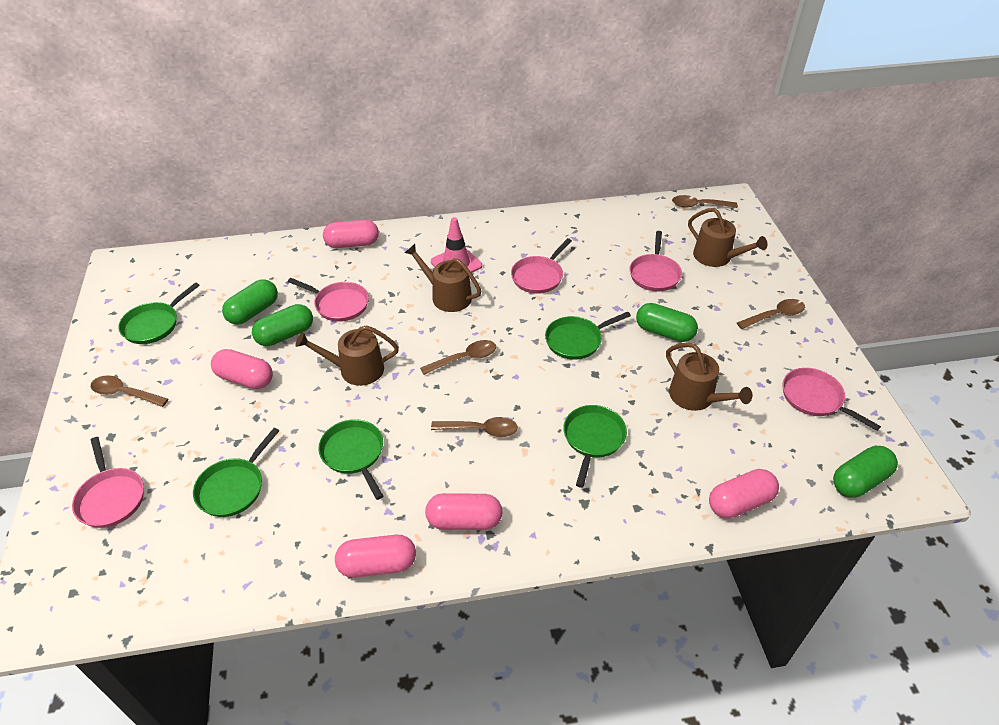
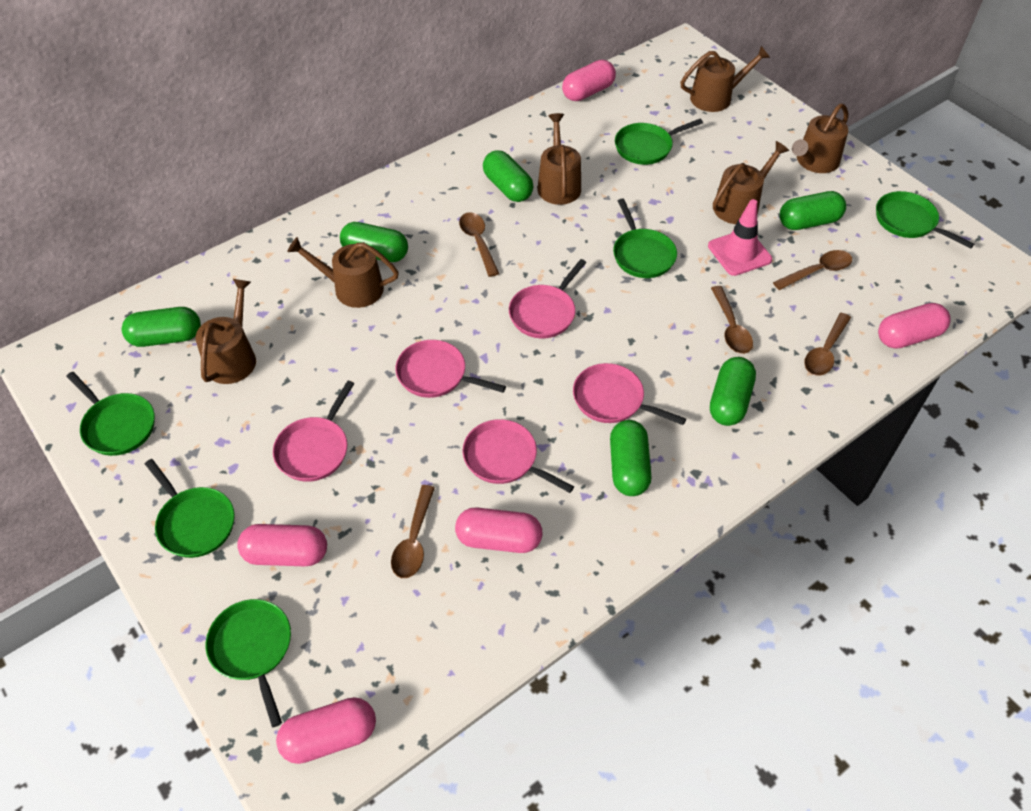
brown watering can: [295,325,399,386] [405,244,481,312] [666,342,753,411] [688,208,767,267] = 4 -> [195,279,256,384] [287,237,399,308] [537,113,581,205] [681,46,770,112] [713,141,789,224] [792,104,848,173] = 6
green capsule: [222,279,278,325] [252,304,313,346] [636,303,698,342] [833,446,898,497] = 4 -> [122,307,201,347] [340,222,408,262] [483,150,534,202] [610,420,651,496] [710,357,756,426] [780,191,846,230] = 6
green pan: [118,282,200,344] [193,428,279,517] [318,419,383,500] [545,312,631,360] [563,405,627,488] = 5 -> [66,372,155,456] [145,459,235,558] [206,599,291,727] [613,198,677,278] [615,119,703,165] [876,191,974,249] = 6

